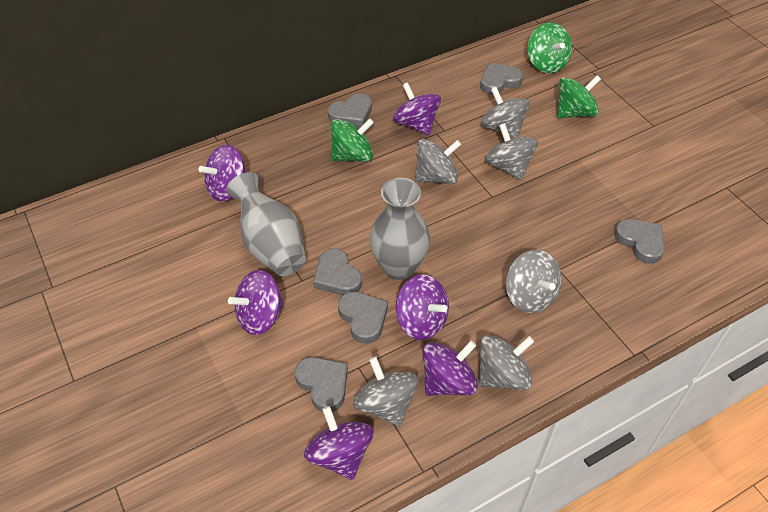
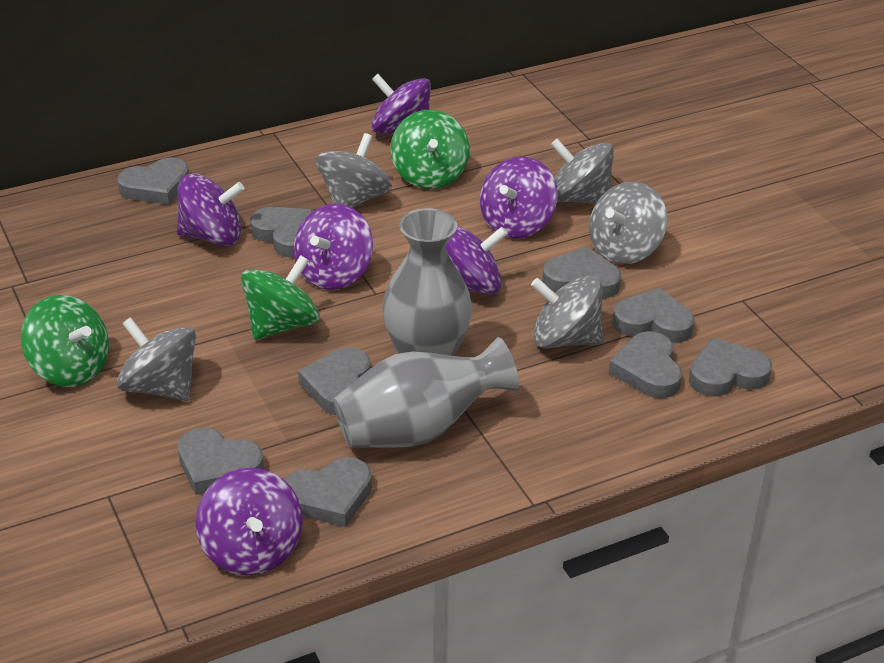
grey heart: [295,357,348,412] [313,248,362,295] [328,94,372,127] [338,292,388,344] [480,63,523,95] [614,219,665,264] = 6 -> [117,158,189,205] [177,428,264,495] [250,207,313,258] [284,457,372,527] [298,347,371,415] [542,246,621,298] [609,331,682,398] [612,288,695,343] [689,338,772,397] = 9
grey spinning top: [353,357,419,427] [415,139,461,184] [479,335,534,390] [481,87,530,139] [485,123,538,180] [506,250,562,313] = 6 -> [117,317,196,401] [316,133,392,208] [531,275,603,348] [551,138,614,204] [589,182,667,264] = 5

